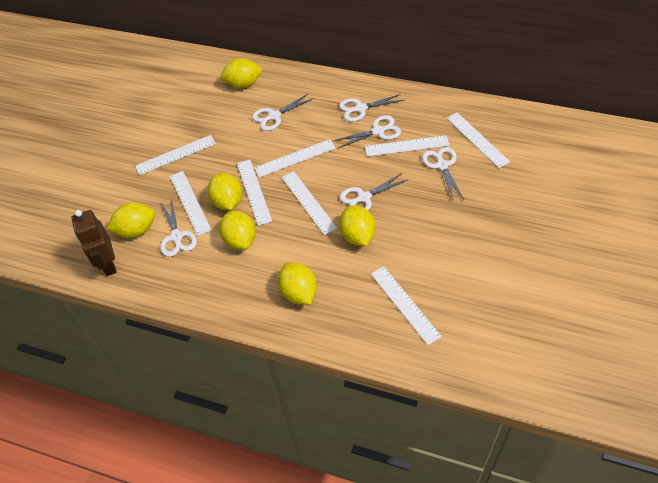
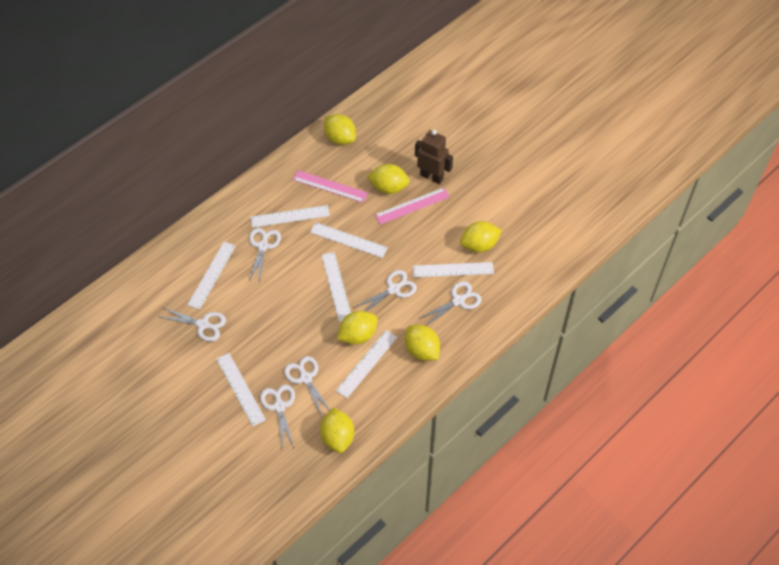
pink ruler: none = 0 -> [292,170,368,203] [375,187,450,225] = 2
white ruler: [135,135,216,175] [170,171,211,236] [237,160,272,226] [254,139,336,178] [282,171,337,235] [365,135,450,157] [371,266,442,345] [446,112,510,168] = 8 -> [187,242,236,310] [216,353,266,426] [250,205,330,228] [310,222,388,258] [321,252,351,322] [336,330,397,398] [413,262,494,277] = 7

